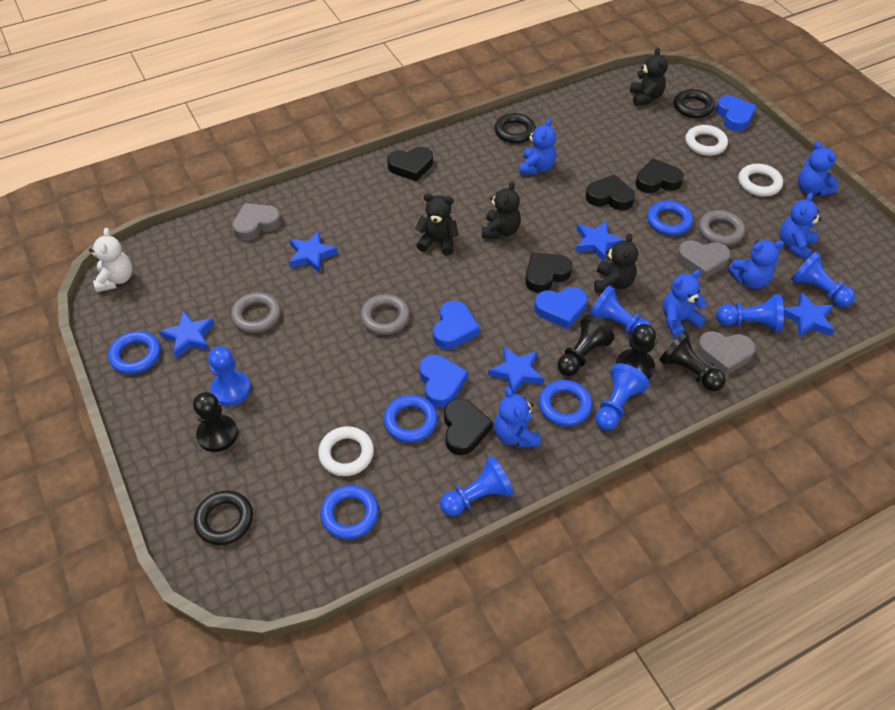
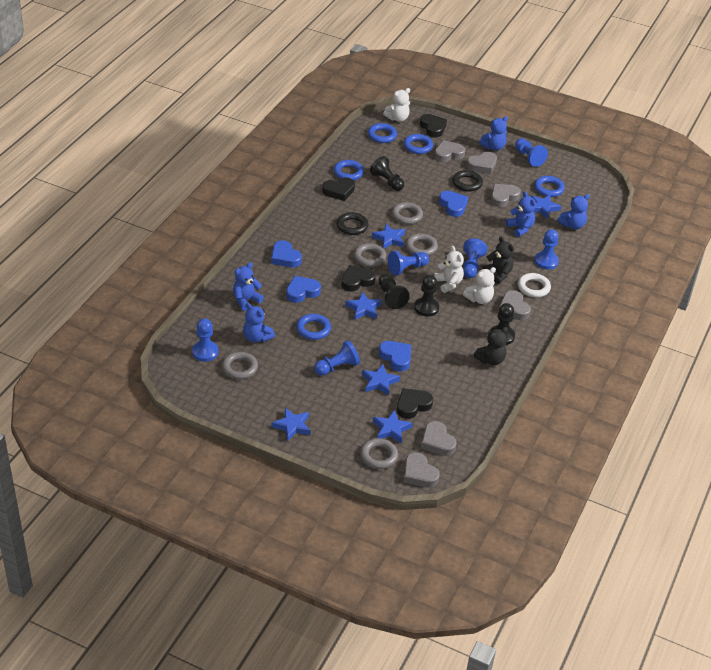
black heart: [387,147,433,181] [444,398,493,455] [525,253,572,293] [586,174,635,210] [636,158,684,193] = 5 -> [322,177,355,201] [341,265,376,292] [397,388,433,419] [420,114,447,138] = 4
black ring: [194,491,253,545] [494,113,536,143] [674,89,715,118] = 3 -> [337,212,368,235] [452,170,483,192] = 2
black teddy bear: [415,193,458,255] [482,181,521,239] [594,233,638,293] [630,48,668,106] = 4 -> [473,327,508,365] [482,237,514,284] = 2
blue star: [159,311,215,358] [289,231,338,273] [488,346,544,394] [575,221,624,261] [784,293,834,337] = 5 -> [271,408,311,442] [345,292,382,320] [362,364,400,396] [372,224,405,249] [373,410,413,444] [530,195,561,219] = 6
blue teddy bear: [494,387,541,448] [519,118,556,174] [662,270,707,338] [728,240,784,289] [779,193,822,260] [798,141,839,196] = 6 -> [233,262,264,311] [243,303,275,342] [479,116,508,150] [506,191,536,237] [557,194,590,229] = 5
grey heart: [232,203,281,241] [677,240,731,279] [697,331,756,376] = 3 -> [404,452,440,488] [421,421,457,456] [434,140,466,162] [467,152,497,174] [491,184,521,207] [498,290,531,320] = 6
grey ring: [231,292,281,333] [360,294,410,335] [699,210,745,246] = 3 -> [222,352,258,379] [354,243,386,267] [360,438,398,469] [392,202,423,224] [406,233,438,256] = 5
white ring: [318,426,374,476] [685,125,728,156] [738,164,783,197] = 3 -> [518,273,551,297] = 1
white teddy bear: [89,228,132,292] = 1 -> [383,88,410,122] [434,246,464,293] [463,267,496,304] = 3

